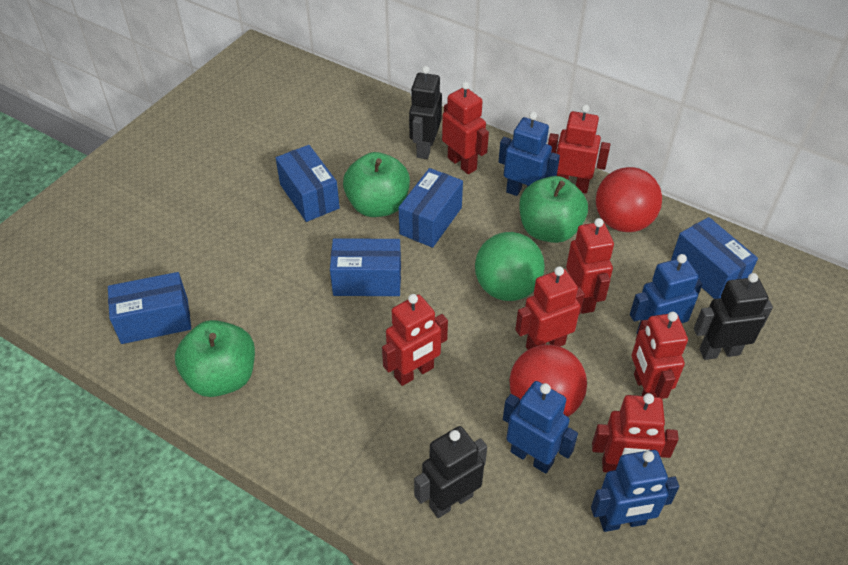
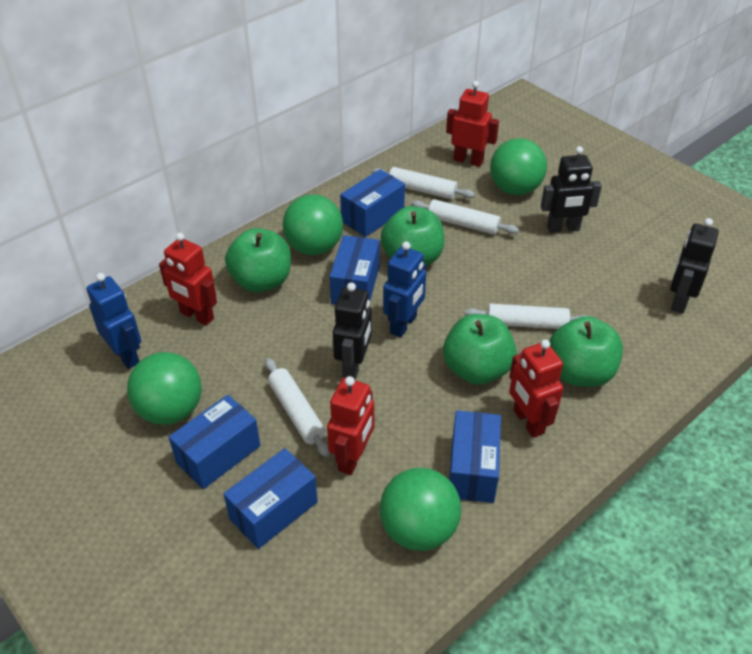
blue robot: [499,112,560,196] [503,381,578,474] [591,450,679,532] [630,254,702,333] = 4 -> [86,273,141,369] [383,242,426,338] = 2
green apple: [175,320,255,397] [343,152,410,217] [519,176,588,243] = 3 -> [225,228,291,292] [380,206,445,266] [443,314,517,385] [549,316,623,387] = 4
green ball: [475,232,545,301] = 1 -> [127,352,202,425] [283,195,343,255] [380,468,461,551] [490,138,547,195] = 4
red ball: [509,344,587,416] [596,167,662,232] = 2 -> none = 0
red robot: [382,294,448,386] [442,81,489,174] [515,266,585,350] [548,104,610,193] [566,218,614,314] [592,393,679,472] [632,312,688,399] = 7 -> [159,233,217,326] [327,376,374,475] [446,81,499,167] [509,339,563,438] = 4
white rolling pin: none = 0 -> [265,358,330,457] [372,167,475,199] [411,199,519,235] [465,303,587,329] = 4

